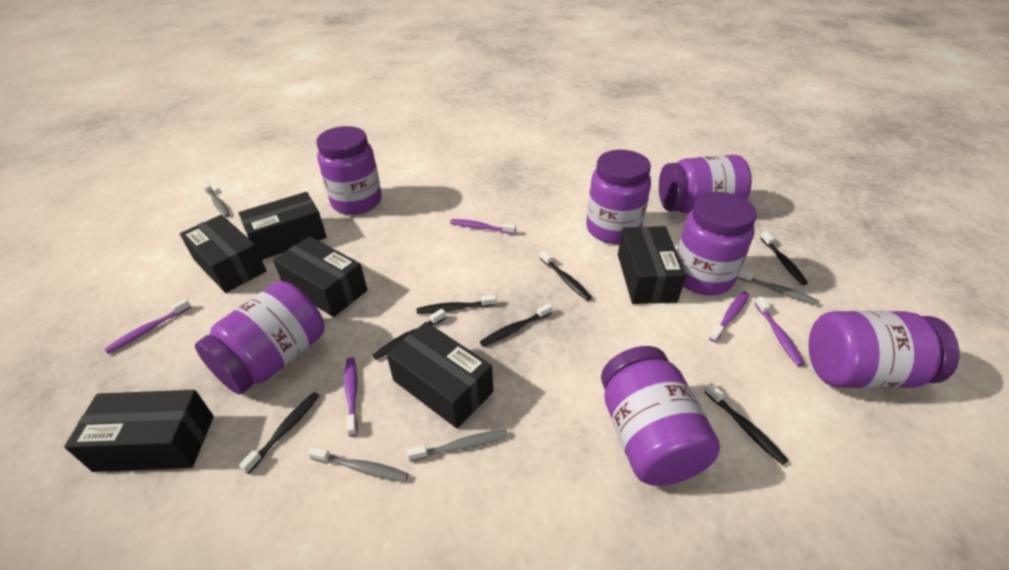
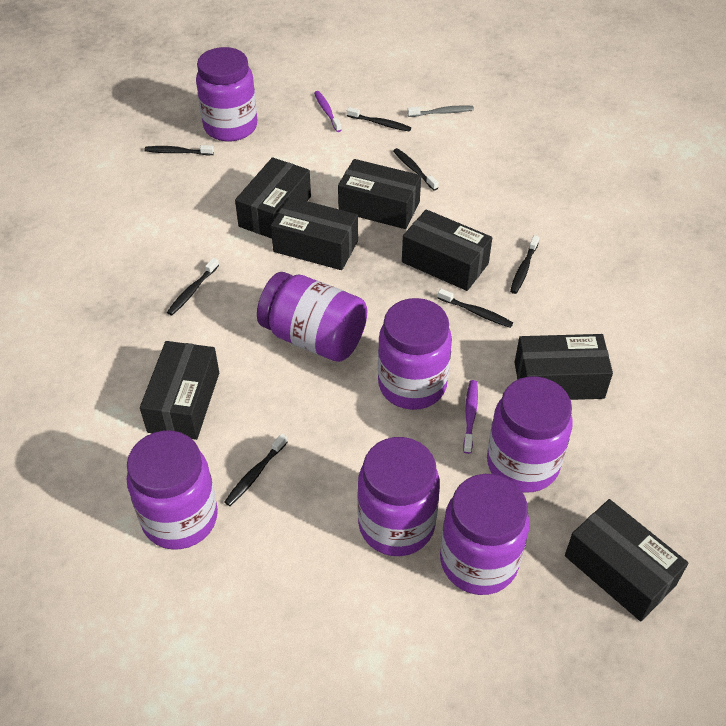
black box: [64,390,214,472] [180,215,266,293] [238,192,327,260] [273,236,367,317] [387,322,493,428] [618,226,686,304] = 6 -> [140,341,219,440] [235,157,311,239] [271,197,358,270] [338,159,421,229] [402,209,492,291] [514,334,613,400] [565,499,688,621] = 7
grey toothbrush: [202,182,230,217] [308,446,408,482] [407,429,508,461] [737,269,819,306] = 4 -> [407,105,474,117] = 1
purple toothbrush: [104,299,191,354] [345,357,358,436] [450,219,516,234] [709,291,749,342] [755,296,804,366] = 5 -> [314,91,342,132] [463,380,478,454] = 2

